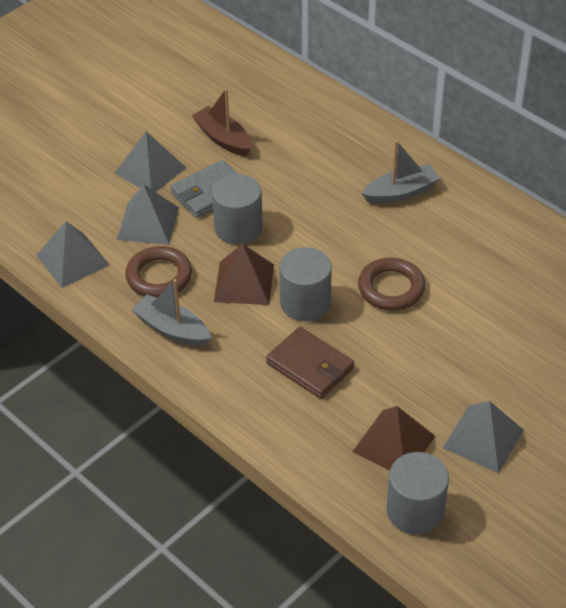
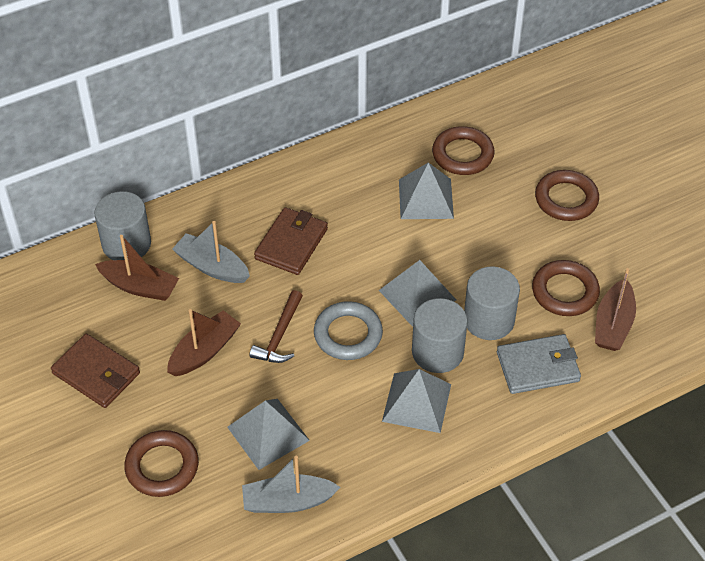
brown boat: [192,89,251,156] = 1 -> [95,235,179,301] [167,309,241,376] [595,268,636,351] = 3
brown hammer: none = 0 -> [250,290,303,363] = 1
brown pyramid: [214,244,274,305] [352,406,435,471] = 2 -> none = 0
brown ring: [125,246,192,298] [358,258,425,311] = 2 -> [124,430,199,497] [432,126,495,175] [532,260,600,316] [535,170,599,221] = 4
brown wallet: [266,327,354,399] = 1 -> [51,333,140,408] [254,207,328,275] = 2
grey ring: none = 0 -> [314,301,383,360] = 1

